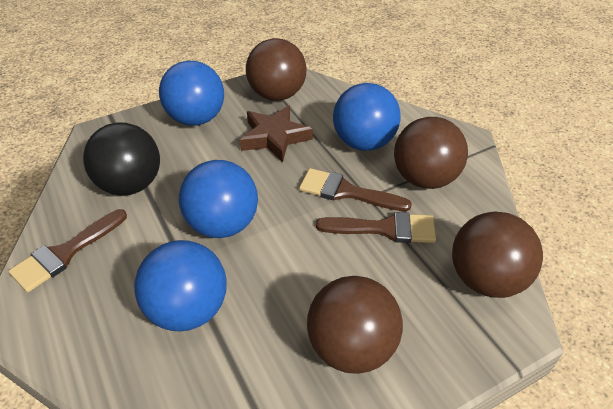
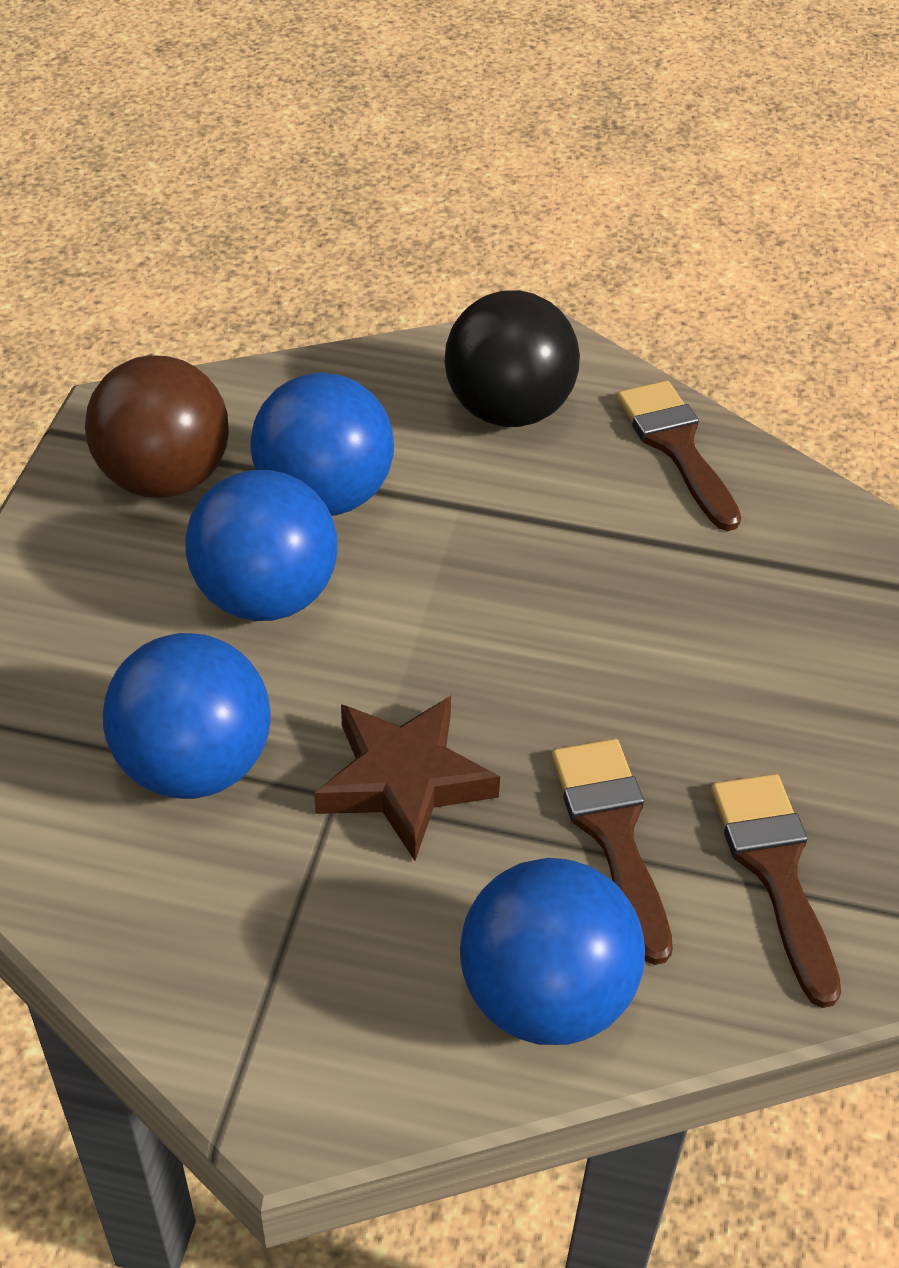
brown ball: [246,38,306,101] [307,276,403,374] [394,117,468,189] [452,211,543,298] = 4 -> [85,355,229,498] = 1

